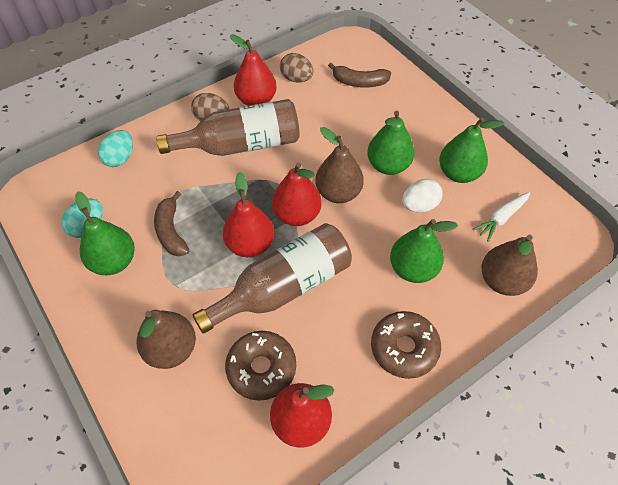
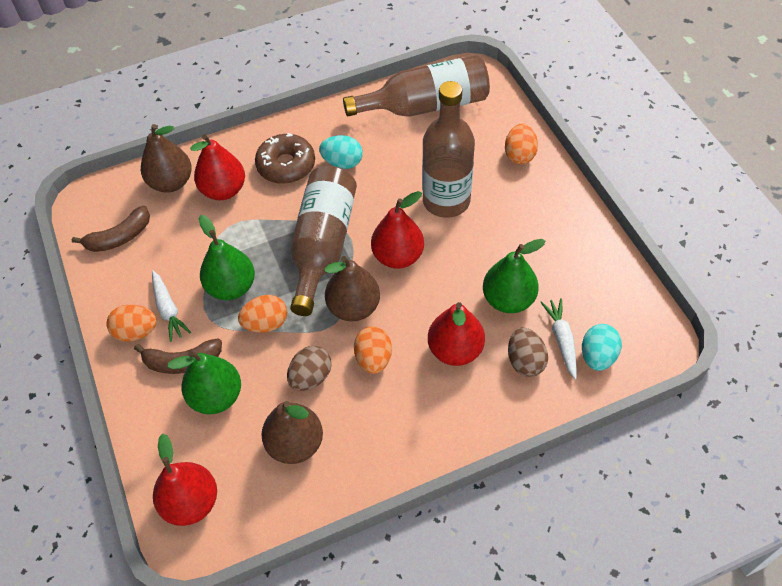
brown bottle: [156,99,300,156] [193,223,352,334] = 2 -> [290,166,357,316] [343,55,490,117] [422,81,475,218] = 3
brown donut: [225,331,296,401] [371,311,441,379] = 2 -> [255,133,315,184] = 1
green pear: [75,191,135,275] [367,111,415,175] [390,219,458,283] [439,117,504,183] = 4 -> [168,351,241,414] [199,215,255,300] [483,239,545,313] = 3
orange egg: none = 0 -> [106,304,157,342] [238,295,287,333] [354,326,392,374] [505,124,538,165] = 4
white carrot: [473,192,530,242] = 1 -> [152,270,191,342] [540,298,577,379] = 2
white egg: [402,179,443,213] = 1 -> none = 0

